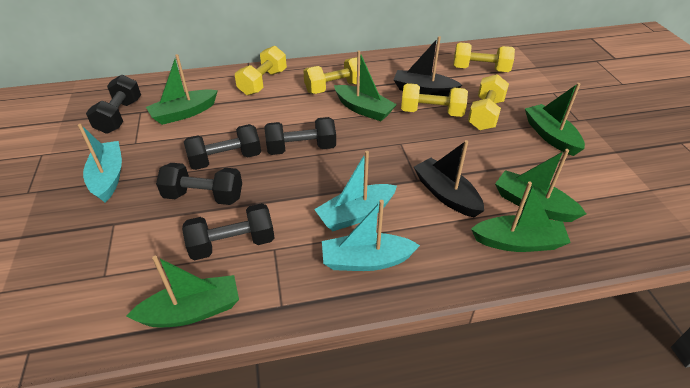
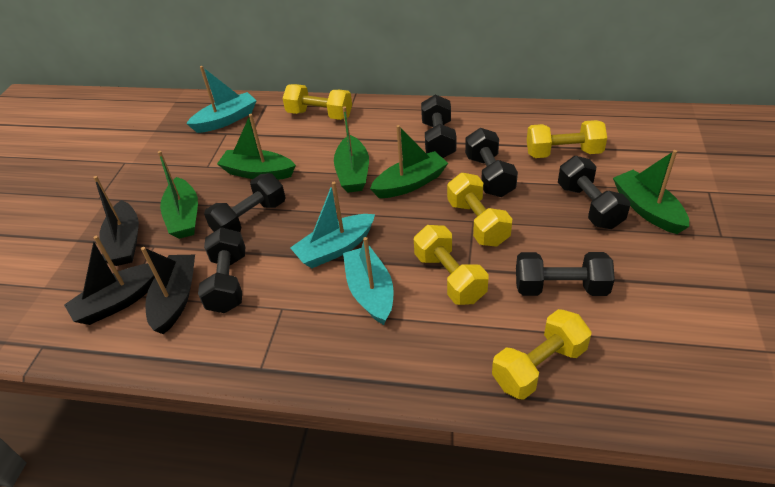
black boat: [394,36,462,96] [414,140,484,217] = 2 -> [64,236,155,325] [93,176,139,266] [141,247,195,334] = 3
black dumbbell: [86,75,141,134] [156,163,242,205] [182,203,275,260] [184,124,261,170] [264,117,336,155] = 5 -> [198,227,245,313] [204,173,286,232] [421,95,456,158] [465,128,518,197] [516,252,615,296] [558,156,630,229] = 6
green boat: [126,256,239,327] [146,54,218,125] [334,50,397,121] [471,182,571,252] [495,149,586,222] [525,83,585,156] = 6 -> [158,151,198,239] [217,114,296,180] [334,106,369,192] [370,125,448,198] [613,150,689,234] = 5

